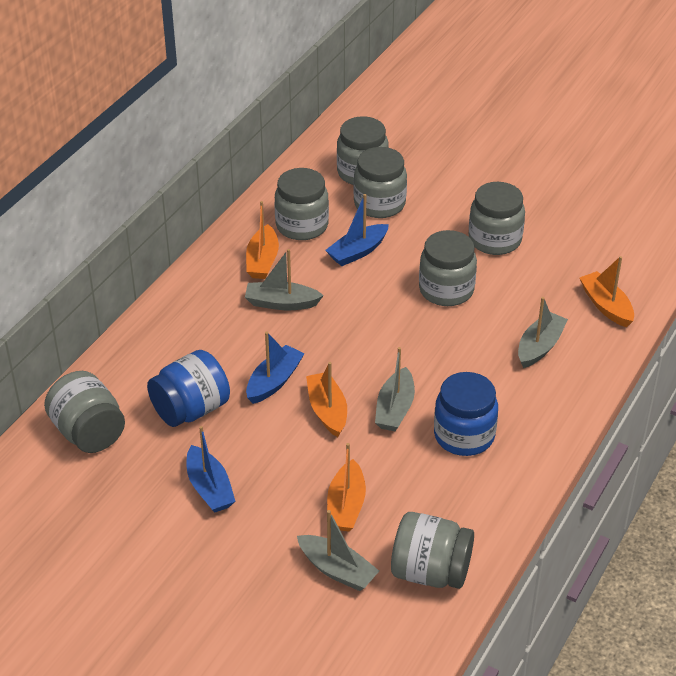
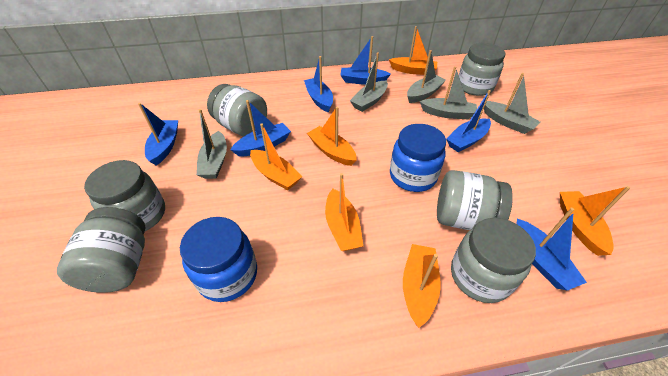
blue boat: [187,426,236,513] [246,332,305,404] [325,194,389,266] = 3 -> [138,103,178,165] [230,100,291,156] [304,56,333,112] [340,36,391,85] [446,90,491,152] [517,208,587,291] = 6
grey boat: [245,249,324,310] [297,510,379,591] [375,347,415,431] [518,297,568,368] = 4 -> [196,109,227,179] [350,53,388,112] [407,50,446,103] [420,66,477,119] [484,73,540,134] = 5
grey jar: [44,371,125,453] [275,168,329,240] [337,116,388,185] [353,147,407,218] [391,512,474,589] [419,230,477,306] [469,182,525,255] = 7 -> [57,207,146,293] [84,160,165,231] [207,84,267,136] [437,170,513,230] [451,218,536,303] [459,43,505,96] = 6
orange boat: [246,201,279,279] [306,362,347,437] [327,443,366,531] [579,256,634,327] = 4 -> [250,123,302,190] [307,107,357,166] [325,173,363,251] [389,26,437,75] [403,244,441,328] [560,186,630,256] = 6

